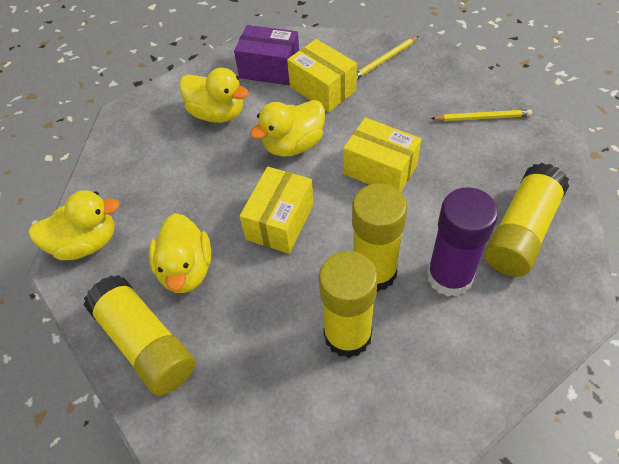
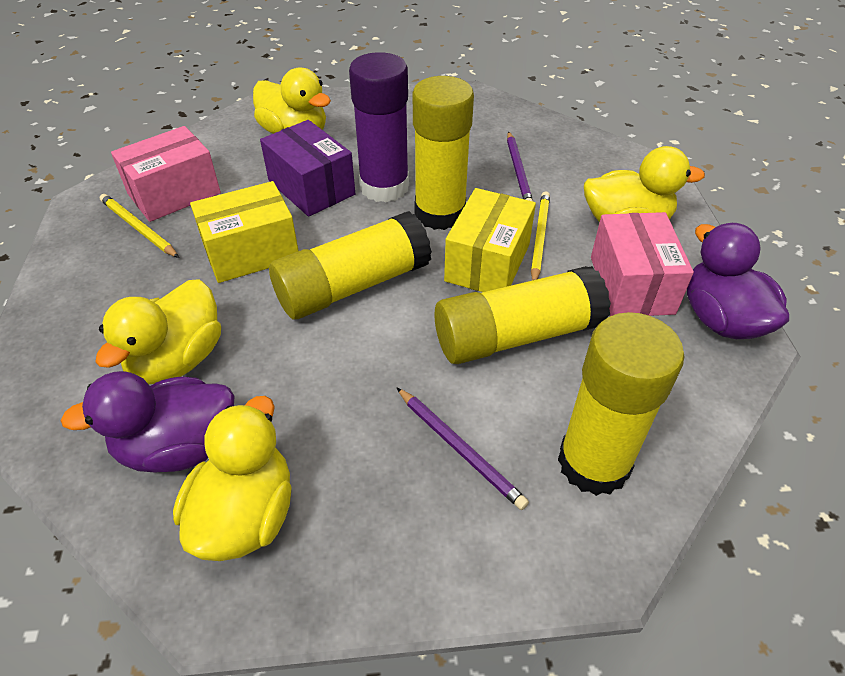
pink box: none = 0 -> [111,126,221,222] [591,212,694,316] = 2
purple duck: none = 0 -> [61,371,235,473] [687,223,789,339] = 2
purple pencil: none = 0 -> [397,388,529,510] [507,131,533,201] = 2
yellow box: [240,166,314,254] [287,39,357,112] [343,117,421,192] = 3 -> [190,181,299,283] [444,188,536,292] = 2

